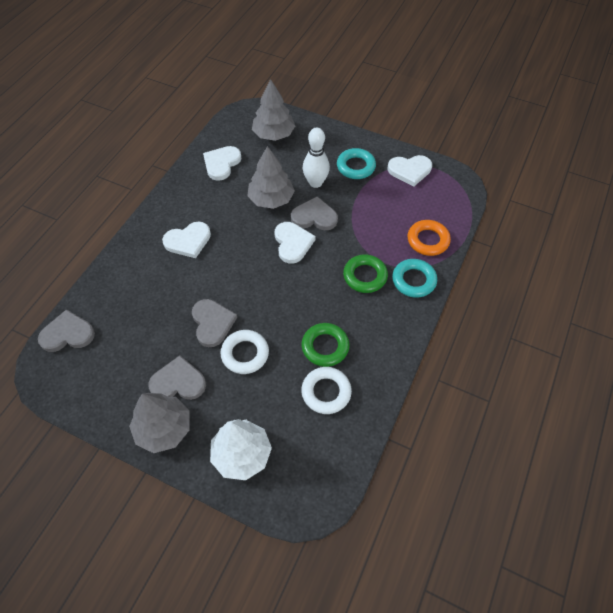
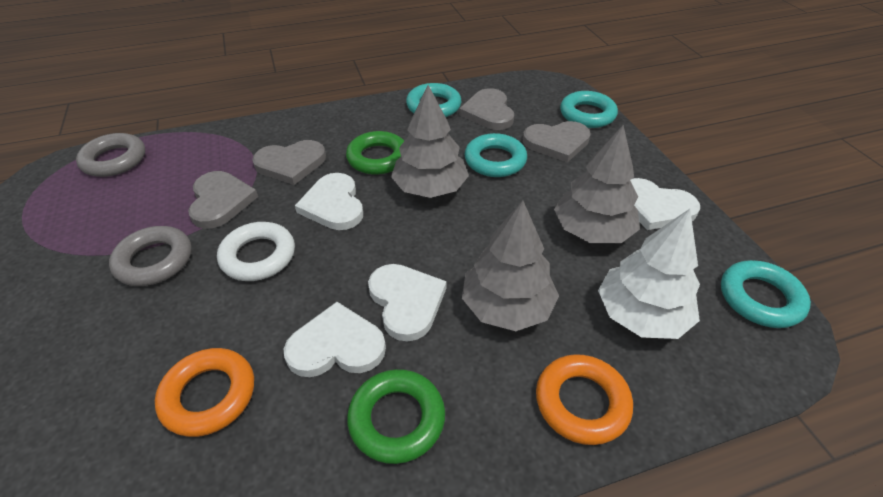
grey ring: none = 0 -> [76,133,145,177] [109,226,191,286] = 2
orange ring: [407,220,451,256] = 1 -> [155,348,254,437] [536,354,633,445] = 2
turquoise ring: [337,148,376,179] [392,259,437,298] = 2 -> [406,83,461,117] [464,133,527,177] [560,91,618,128] [721,260,811,328] = 4
white bowling pin: [303,128,330,188] = 1 -> none = 0
white ring: [220,330,269,374] [301,367,352,414] = 2 -> [217,222,295,281] = 1

